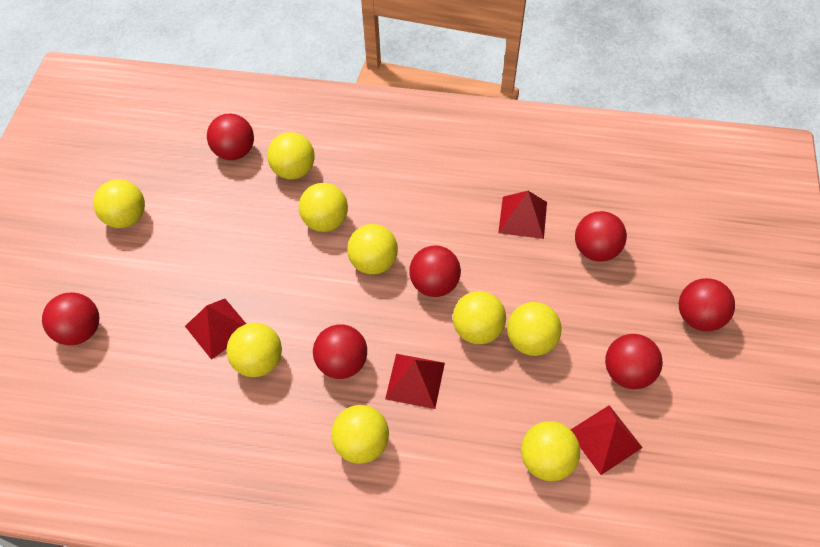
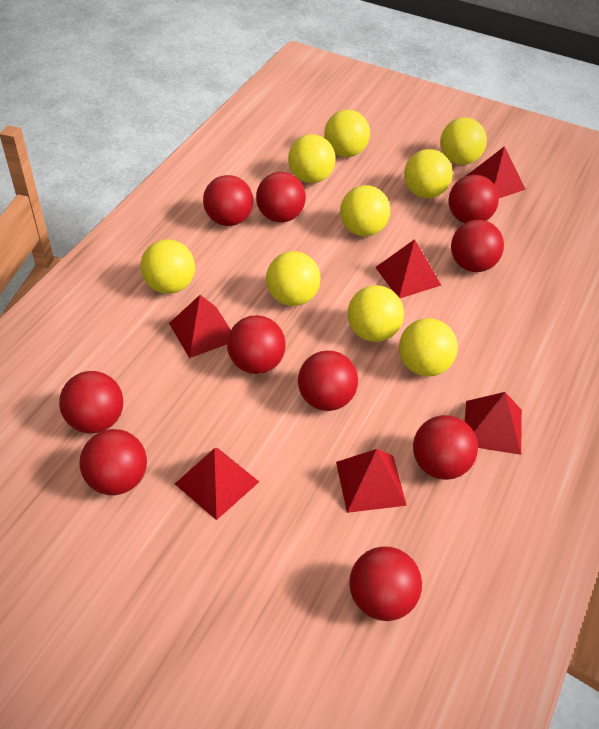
red ball: [42,292,99,345] [207,114,254,160] [313,324,367,379] [409,246,461,297] [575,211,627,262] [605,334,663,389] [679,278,735,331] = 7 -> [59,371,123,434] [79,429,147,495] [203,175,253,226] [227,315,286,374] [256,172,306,222] [298,350,358,411] [349,547,422,621] [413,415,478,480] [448,175,499,223] [451,220,504,272] = 10
red pyramid: [185,299,246,360] [385,354,445,409] [498,191,547,239] [571,405,643,475] = 4 -> [169,295,231,358] [175,448,259,520] [336,449,407,513] [375,239,441,298] [465,392,522,455] [466,146,526,198] = 6

